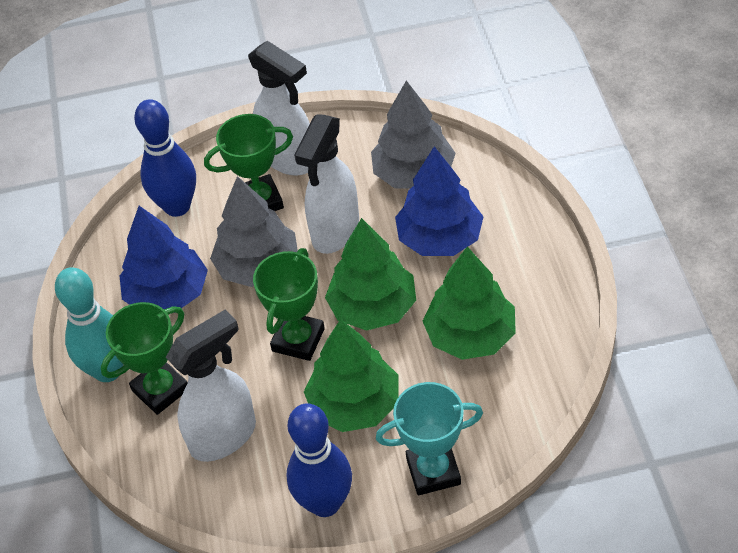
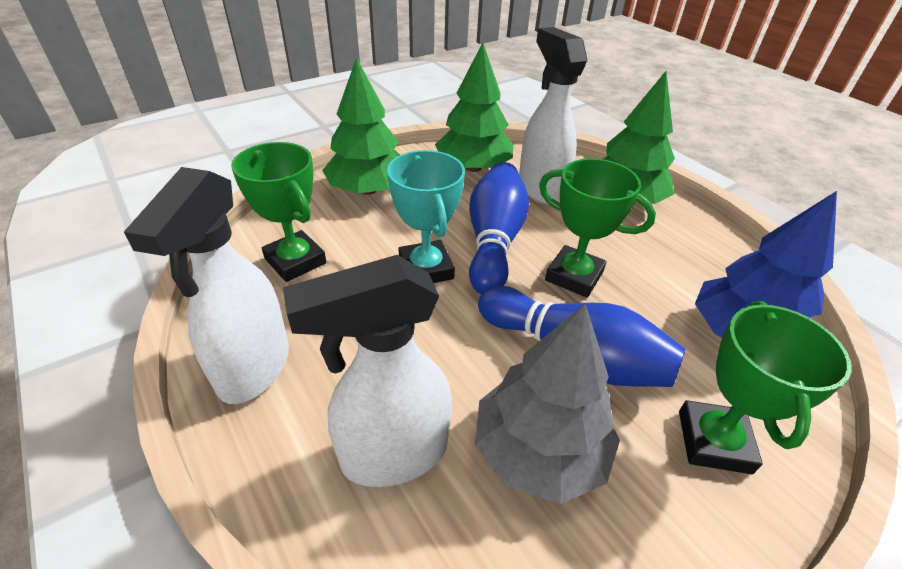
blue tree: [119,206,208,309] [395,146,484,256] = 2 -> [695,191,837,337] = 1
grey tree: [210,176,298,287] [371,80,456,189] = 2 -> [475,304,620,504] = 1
turquoise bowling pin: [55,267,123,382] = 1 -> none = 0

